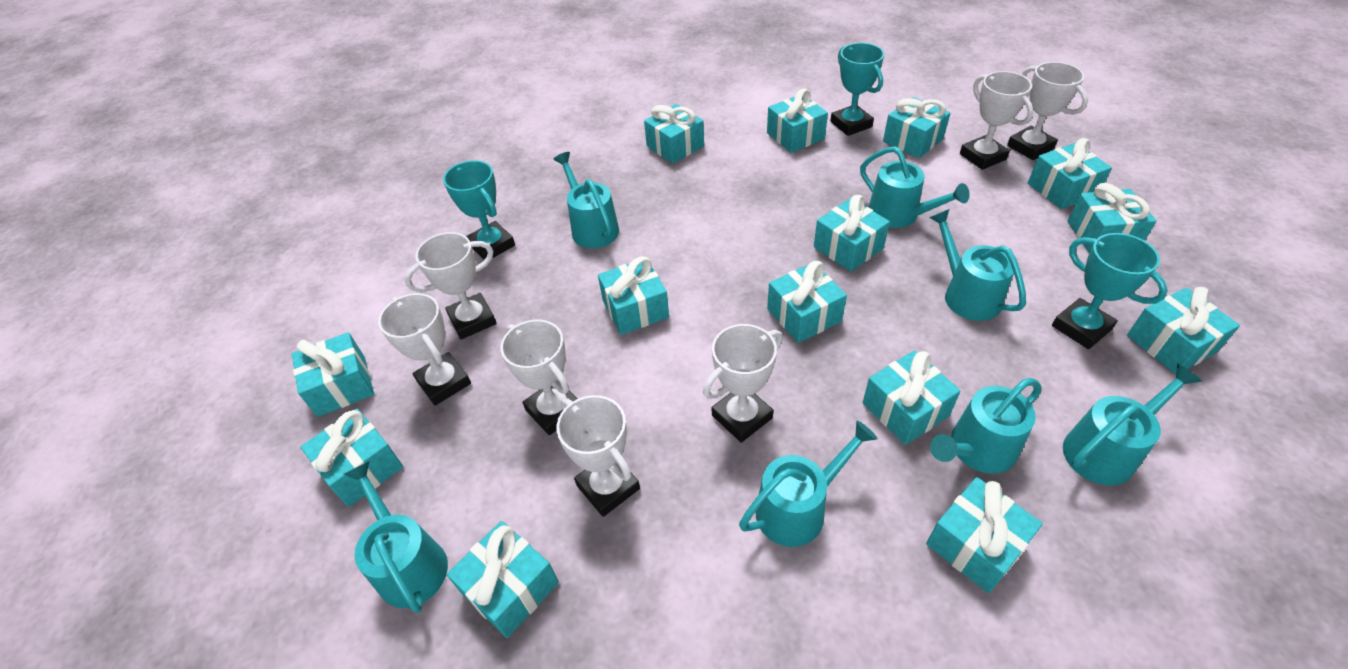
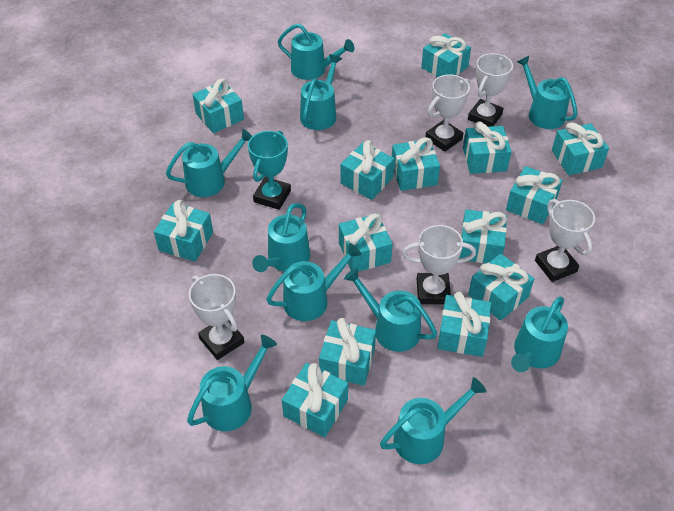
turquoise trophy: [443,160,515,260] [830,43,884,136] [1052,233,1168,349] = 3 -> [248,130,291,210] = 1
turquoise watering can: [344,461,448,613] [553,152,619,248] [739,421,878,547] [860,146,969,228] [929,209,1026,321] [930,378,1041,473] [1063,364,1202,485] = 7 -> [166,129,252,197] [187,335,277,431] [252,203,310,272] [266,243,362,321] [277,23,355,80] [300,54,342,130] [344,268,437,352] [380,377,487,464] [511,297,568,372] [517,56,578,129] = 10
white trophy: [378,293,471,406] [404,232,496,339] [500,320,578,435] [556,395,640,517] [703,324,783,443] [960,71,1033,170] [1007,62,1088,160] = 7 -> [189,274,244,360] [402,225,476,304] [425,75,471,152] [468,53,513,127] [535,199,595,282] = 5

